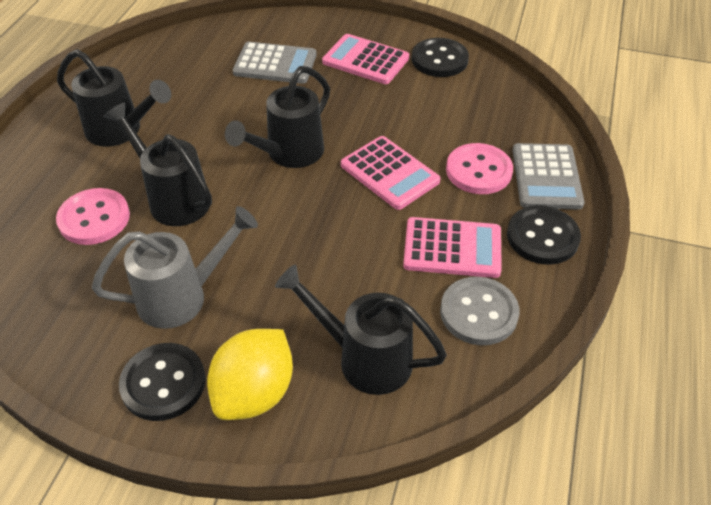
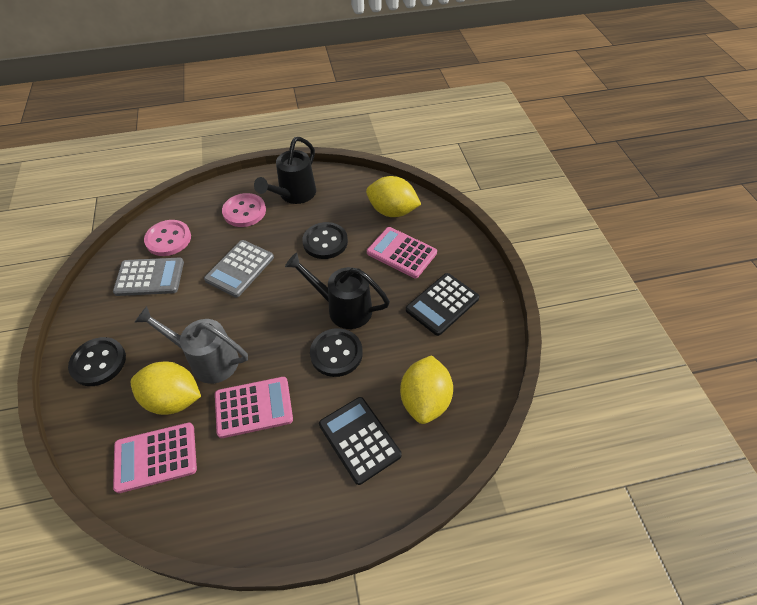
black calculator: none = 0 -> [319,397,402,485] [406,273,479,336] = 2
black watering can: [57,49,171,147] [104,102,212,226] [225,66,330,168] [275,264,447,395] = 4 -> [254,137,316,204] [285,253,390,329] = 2
grey button: [440,277,519,345] = 1 -> none = 0
yellow lemon: [207,329,293,420] = 1 -> [131,362,201,415] [366,176,421,217] [400,355,453,424] = 3

